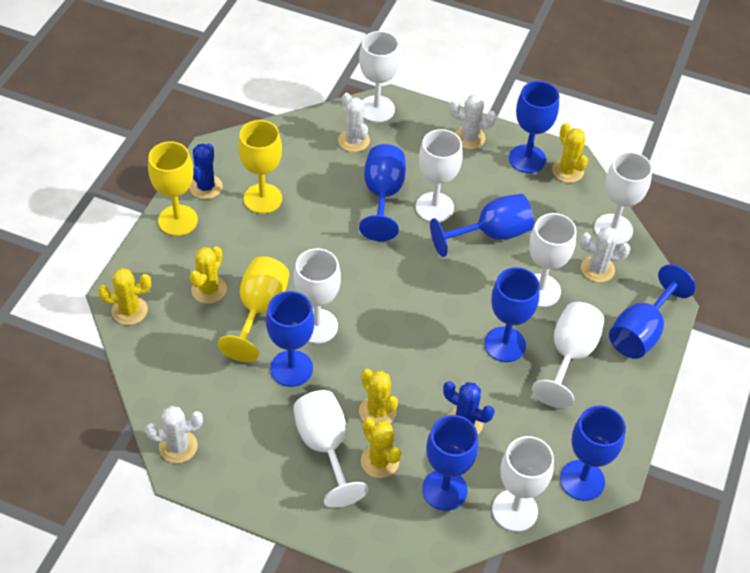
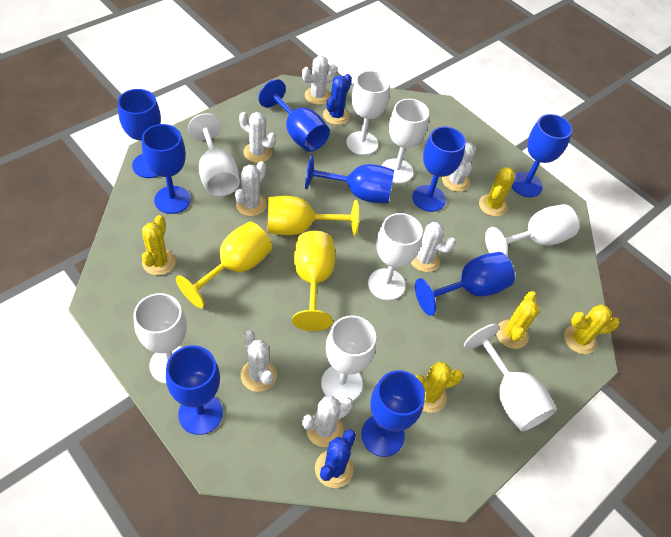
blue goblet: [266,291,315,387] [359,144,406,241] [422,415,479,511] [430,194,534,257] [484,267,540,362] [509,81,559,173] [560,406,626,501] [609,265,696,359] = 8 -> [118,89,161,178] [142,124,191,214] [166,345,223,435] [258,79,330,152] [305,155,394,203] [361,370,425,457] [412,126,466,212] [415,252,515,316] [511,114,572,197] = 9
white cactus: [145,406,203,463] [338,93,370,152] [450,95,496,149] [580,227,630,282] = 4 -> [235,161,266,216] [239,112,276,163] [241,330,277,392] [302,56,337,105] [302,396,353,447] [411,222,456,272] [442,142,476,192] = 7

